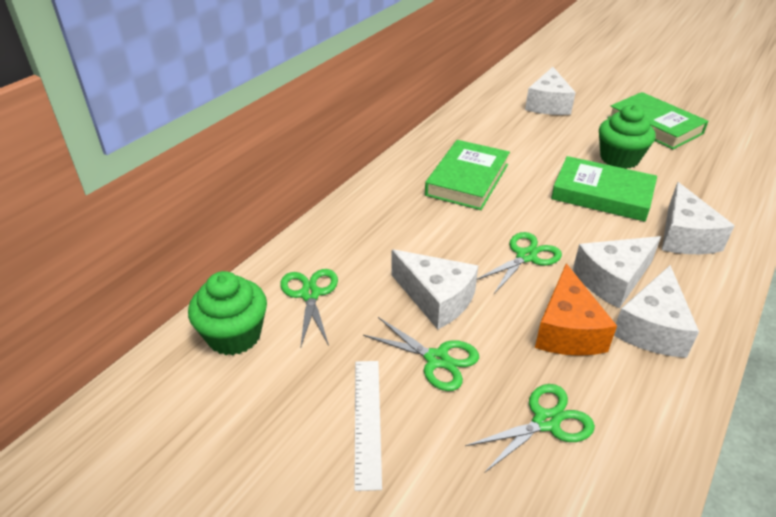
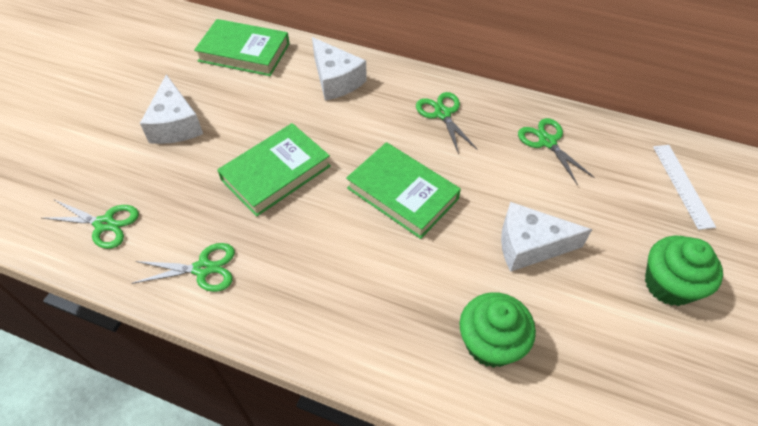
orange cheese: [535,263,617,356] = 1 -> none = 0
white cheese: [392,249,478,329] [525,67,576,115] [573,236,661,309] [614,265,699,358] [662,182,735,254] = 5 -> [140,74,203,144] [312,37,367,101] [501,202,592,272] = 3

